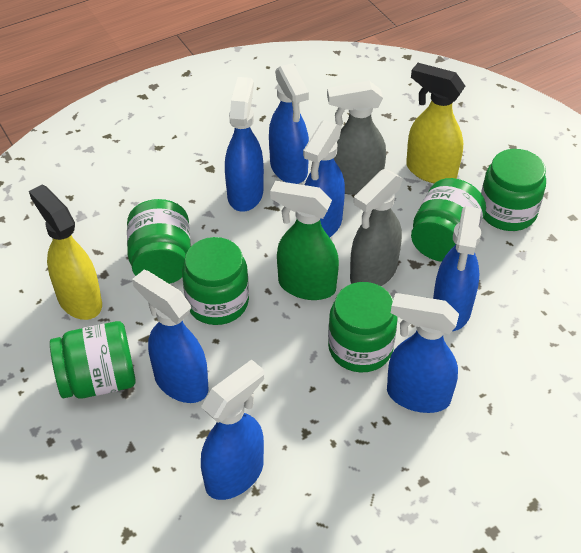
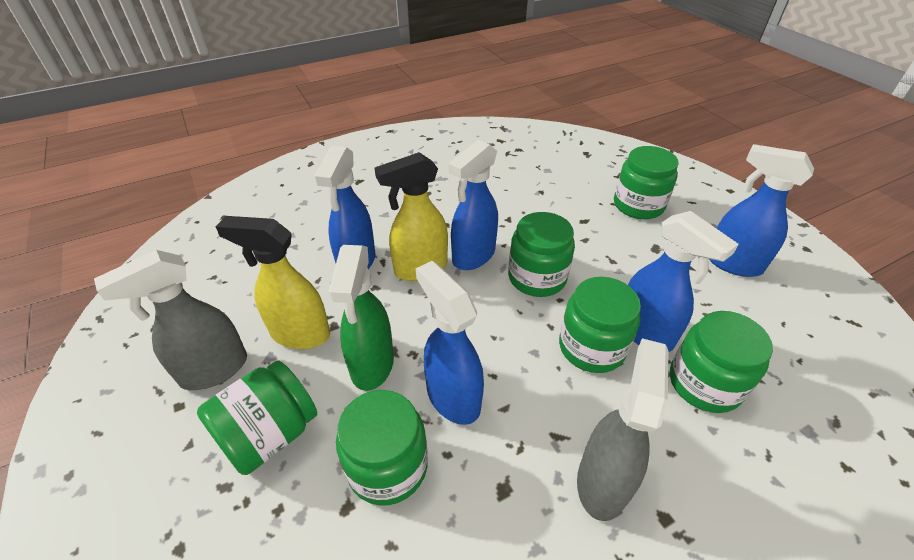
blue spray bottle: [132,270,208,403] [201,359,264,500] [225,77,264,212] [269,63,309,184] [303,120,345,238] [387,293,459,413] [433,206,481,331] = 7 -> [314,146,376,269] [416,261,484,425] [448,140,498,270] [628,211,739,352] [709,144,814,277] = 5

